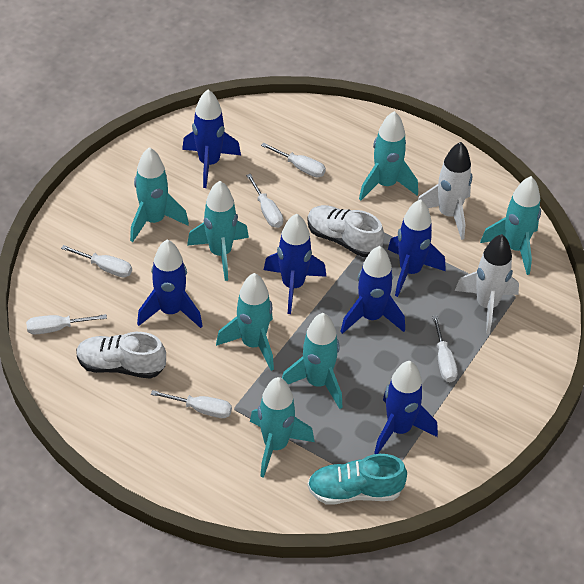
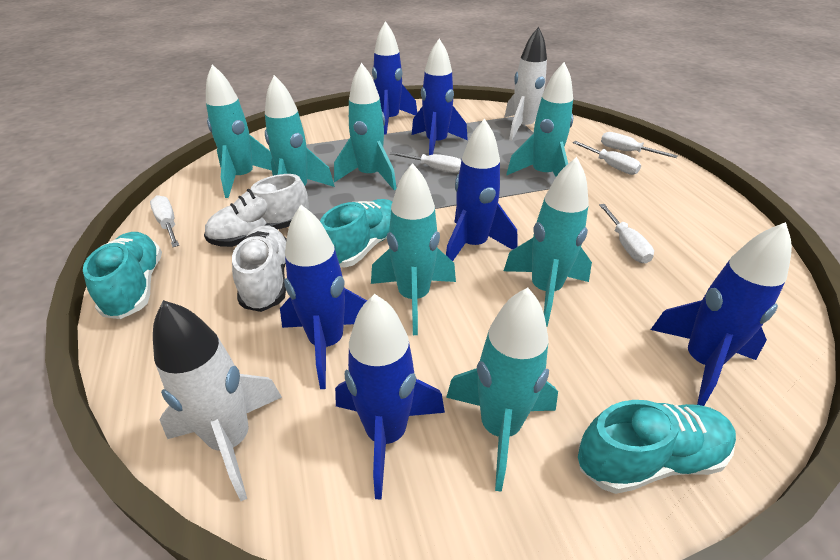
turquoise shoe: [307,454,407,505] = 1 -> [83,232,162,319] [320,199,392,267] [578,400,736,494] = 3
white screwdriver: [26,314,107,334] [61,245,132,277] [151,390,232,418] [246,174,283,228] [261,142,326,177] [432,316,458,382] = 6 -> [150,195,179,247] [390,152,461,173] [572,141,641,175] [599,204,654,264] [601,132,677,158] = 5

